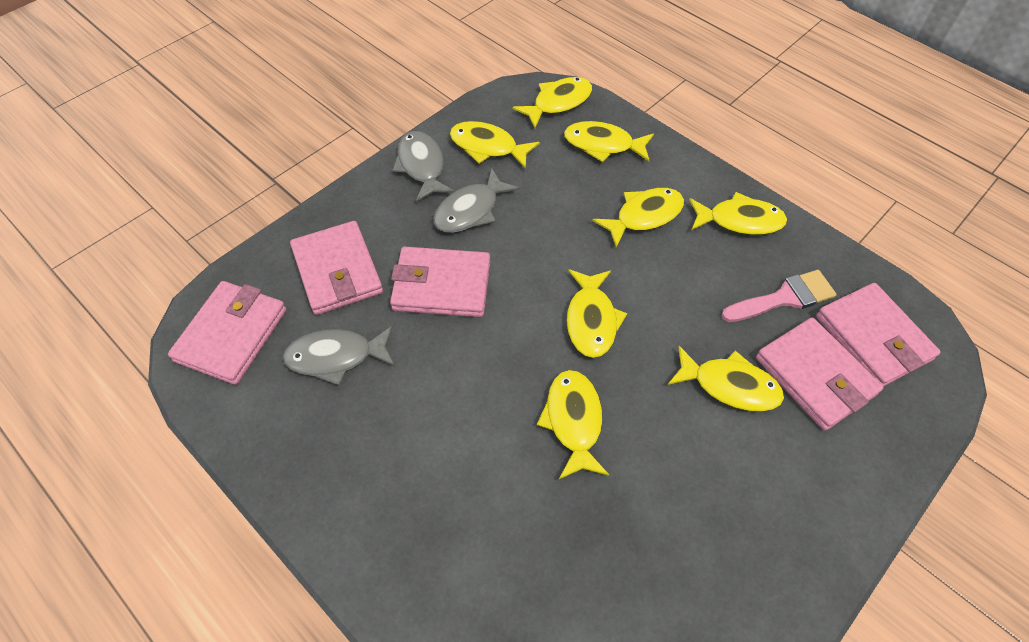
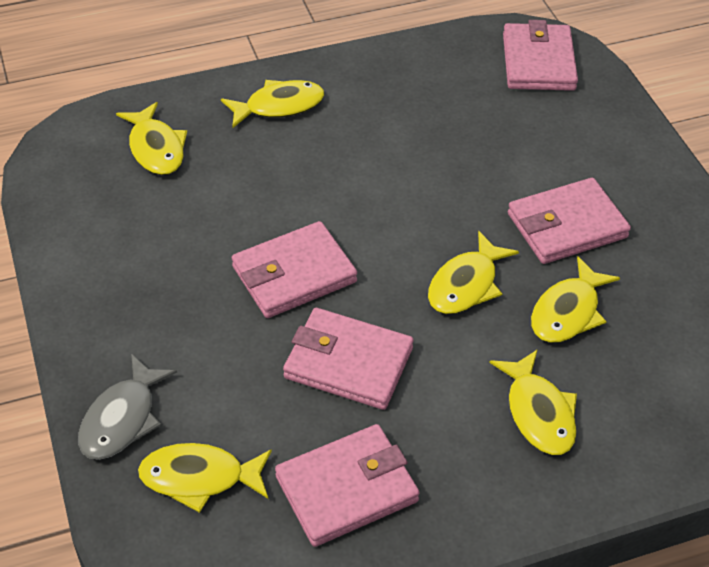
grey fish: [283,326,395,385] [392,131,454,202] [434,168,520,233] = 3 -> [78,354,177,460] = 1
pink brush: [722,270,837,322] = 1 -> none = 0
yellow fish: [450,121,540,169] [512,77,592,128] [537,370,609,479] [564,121,654,162] [566,269,627,358] [592,188,684,247] [668,346,784,412] [689,192,787,235] = 8 -> [116,102,187,175] [138,443,272,513] [221,80,324,128] [428,231,519,314] [489,349,577,455] [531,256,620,343] = 6

